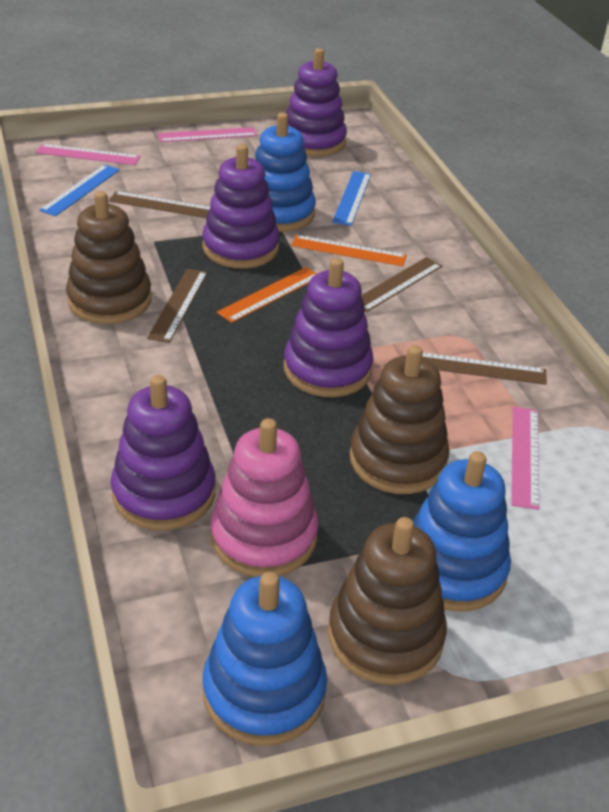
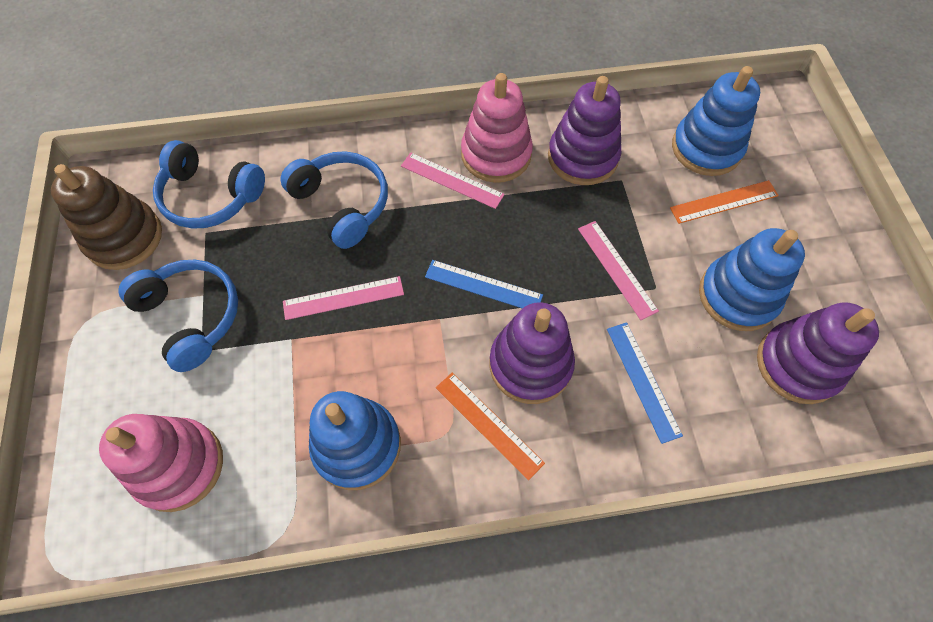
blue headphones: none = 0 -> [118,259,238,372] [153,140,265,228] [280,151,388,249] = 3
brown ruler: [109,191,211,218] [147,269,208,343] [361,257,442,312] [422,353,547,385] = 4 -> none = 0
brown stacking toy: [66,191,152,324] [328,517,447,685] [350,345,450,494] = 3 -> [51,164,162,270] = 1
pink stacking toy: [211,418,318,577] = 1 -> [99,414,223,512] [461,73,533,183] = 2
purple stacking toy: [111,375,216,530] [202,144,279,269] [284,258,373,397] [286,48,347,157] = 4 -> [489,302,575,404] [548,76,621,185] [757,302,879,404] = 3

